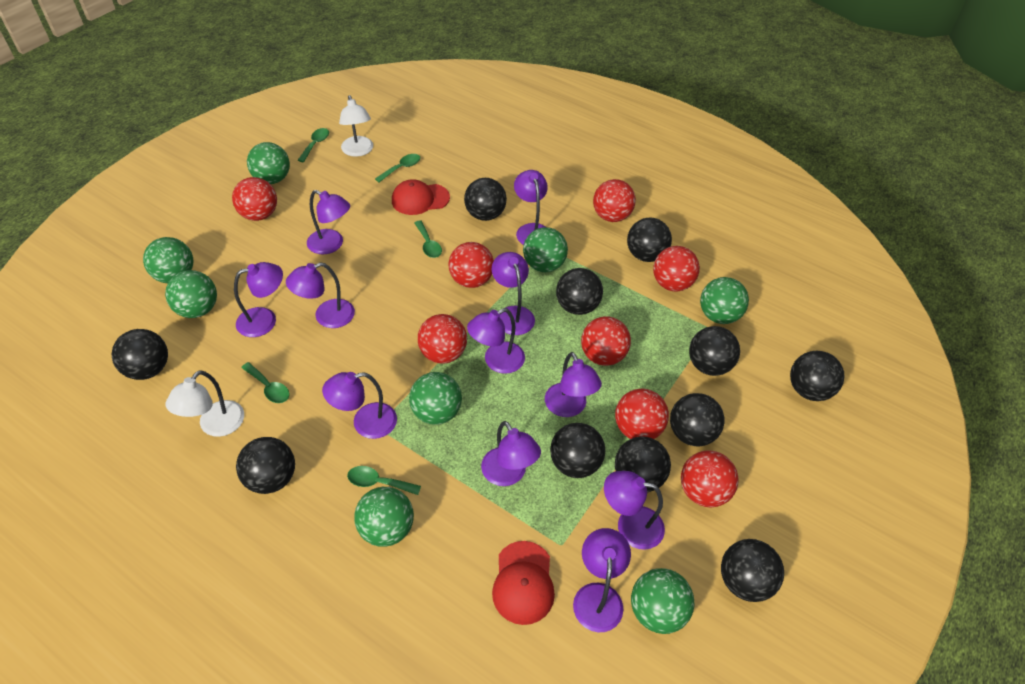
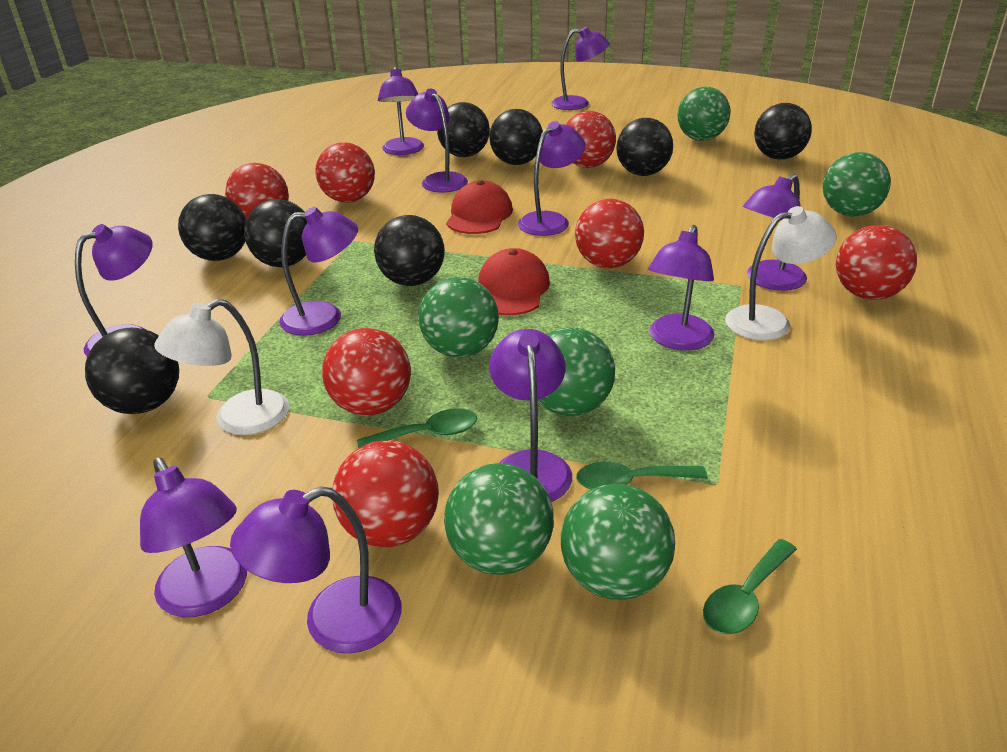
black ball: [111,329,168,380] [236,437,295,494] [464,178,507,221] [550,423,605,478] [556,268,603,315] [615,436,671,492] [627,218,672,262] [670,393,725,446] [689,326,740,376] [721,539,784,602] [790,351,845,401] = 11 -> [85,328,179,414] [178,194,246,261] [244,199,308,267] [374,215,445,286] [437,102,490,157] [489,109,543,165] [616,118,673,176] [754,103,812,160] = 8
green ball: [143,237,193,283] [165,270,217,318] [247,142,290,184] [354,487,414,547] [409,372,462,425] [523,227,568,272] [631,568,694,634] [700,277,749,324] = 8 -> [418,277,499,357] [444,463,554,575] [537,327,615,416] [561,484,675,600] [677,87,730,141] [823,152,891,217] = 6
green spoon: [241,362,290,403] [298,128,329,162] [347,466,421,495] [375,154,420,182] [414,220,442,258] = 5 -> [357,408,477,448] [576,462,707,490] [703,539,797,634] = 3
red ball: [232,177,277,221] [418,314,467,364] [448,242,494,288] [581,316,631,366] [593,179,636,222] [615,388,669,439] [653,246,700,291] [681,450,738,507] = 8 -> [225,163,289,219] [315,142,375,202] [322,328,411,416] [332,441,439,547] [565,111,616,168] [575,199,644,268] [836,225,917,300] = 7

